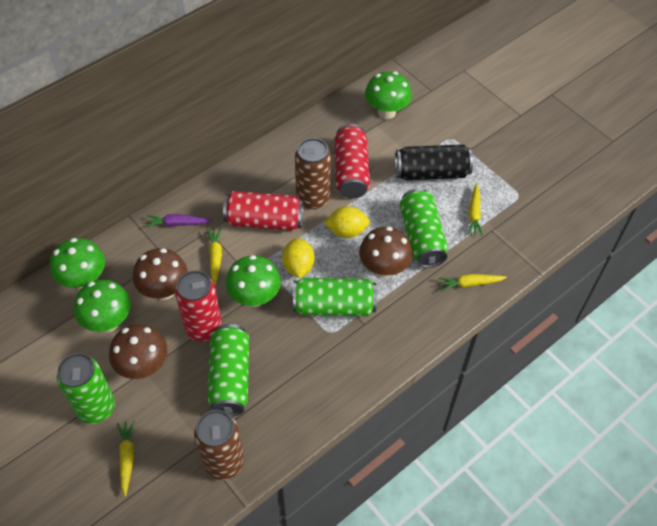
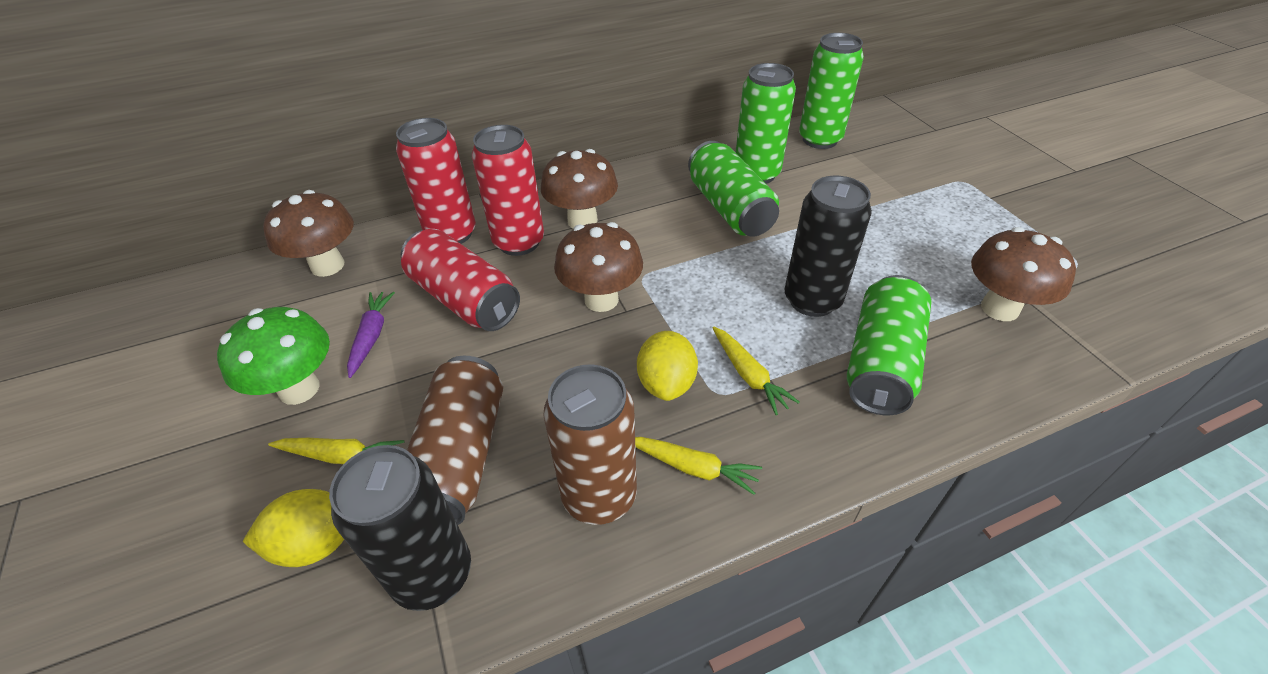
black can: [395,144,473,180] = 1 -> [329,445,471,611] [785,176,872,317] = 2
brown mushroom: [109,324,168,379] [133,248,188,300] [359,227,413,278] = 3 -> [263,190,354,277] [541,149,618,229] [554,222,643,312] [971,227,1076,321] = 4
green mushroom: [50,238,105,289] [74,280,131,332] [226,255,281,307] [365,71,412,119] = 4 -> [217,307,330,405] = 1
yellow carrot: [117,420,135,496] [206,228,222,285] [438,274,507,291] [467,184,483,236] = 4 -> [268,438,404,464] [635,437,762,495] [712,326,800,415] = 3

